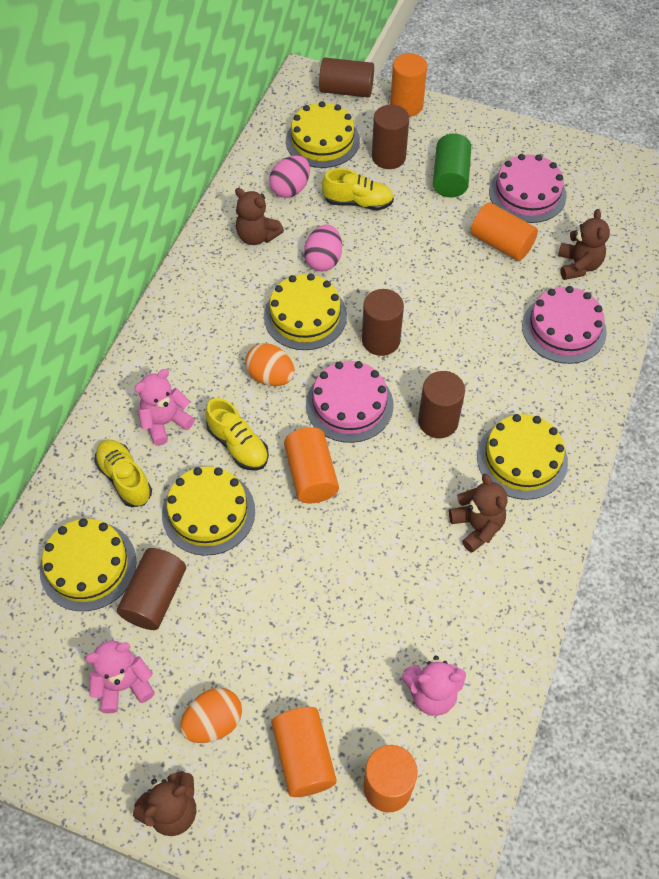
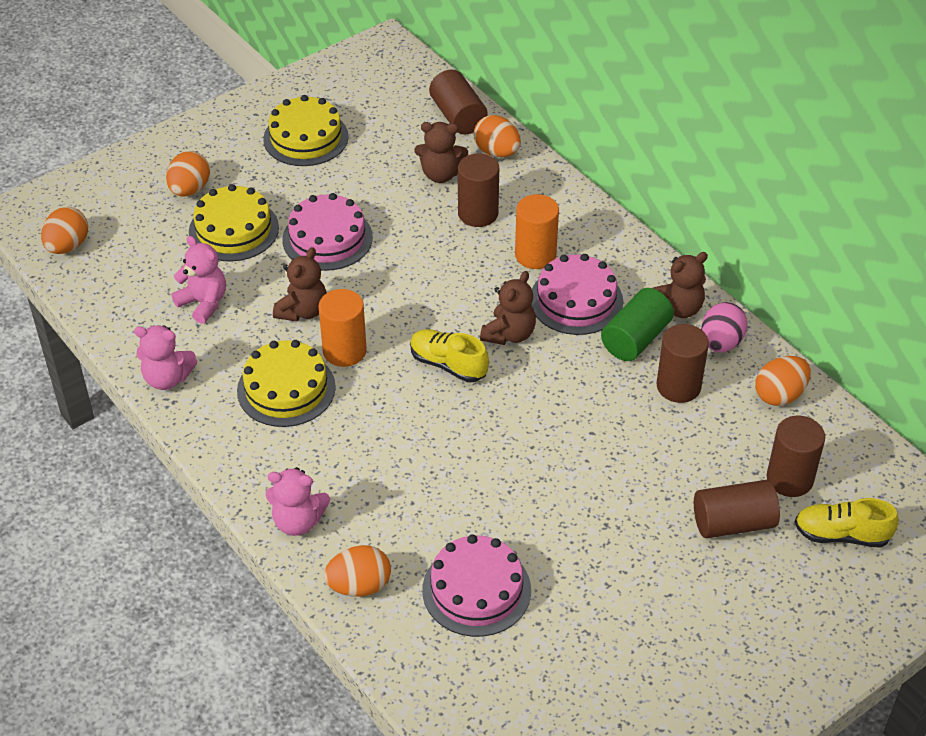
orange cylinder: [271,707,337,797] [284,427,339,503] [363,745,418,812] [390,53,427,117] [471,202,538,261] = 5 -> [318,289,367,367] [515,194,559,269] = 2
orange egg: [180,688,242,743] [245,343,295,386] = 2 -> [41,207,88,254] [166,151,210,197] [324,545,391,597] [474,115,521,157] [755,356,811,406] = 5
pink egg: [269,155,310,198] [304,224,342,271] = 2 -> [701,302,747,353] = 1
yellow cake: [40,518,137,611] [162,466,255,556] [264,274,347,350] [286,101,360,168] [477,414,568,500] = 5 -> [189,184,279,262] [237,340,336,427] [263,95,349,166] = 3
yellow shoe: [94,440,152,507] [205,398,269,471] [322,168,394,210] = 3 -> [410,329,489,382] [795,498,899,548] = 2

